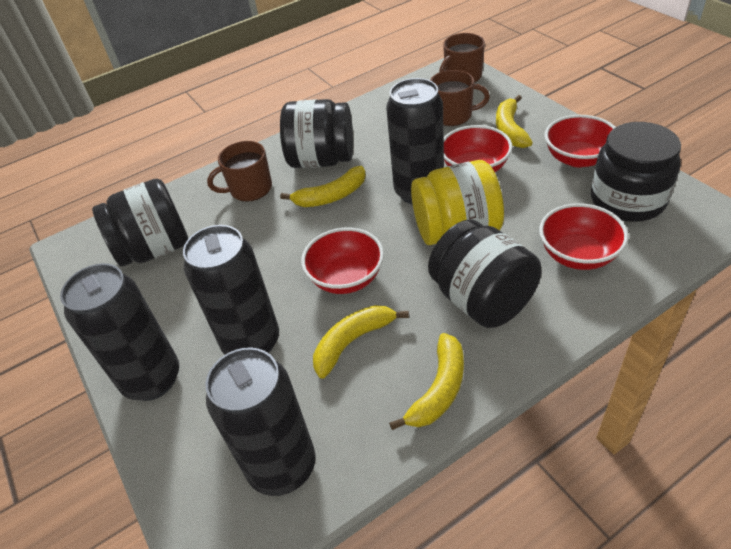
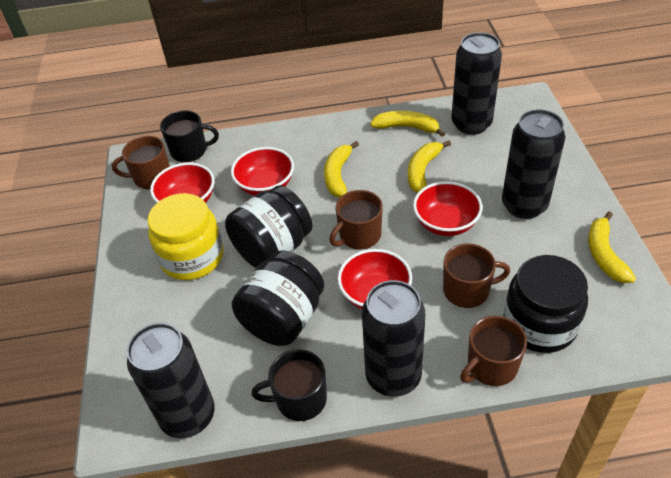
black jar: [92,179,188,267] [280,99,353,168] [428,219,542,328] [591,122,681,222] = 4 -> [225,185,313,268] [232,250,324,346] [503,255,588,353] = 3
black mug: none = 0 -> [160,110,219,162] [251,349,327,421] = 2
brown mug: [207,141,272,202] [430,70,490,126] [439,33,485,83] = 3 -> [112,136,170,189] [329,190,383,249] [443,243,510,308] [460,316,527,386] = 4

